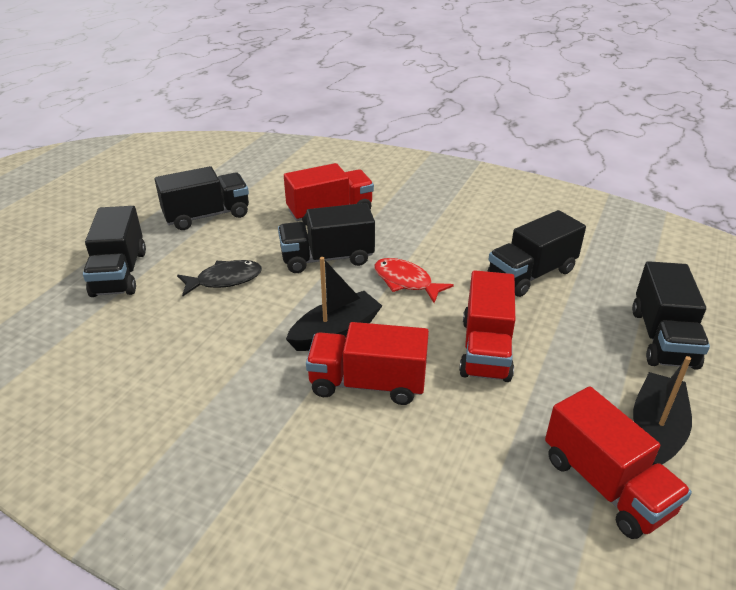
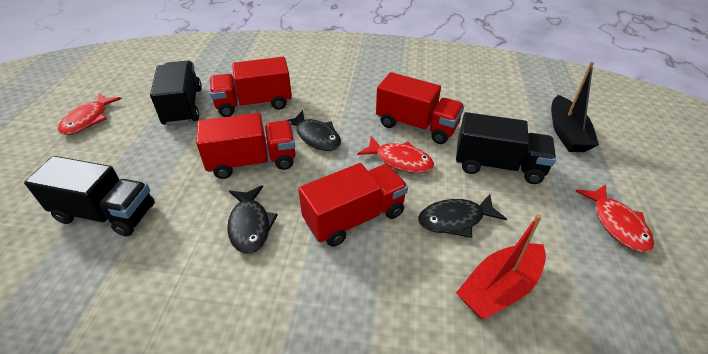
black boat: [286,257,382,351] [633,356,692,466] = 2 -> [551,62,599,152] = 1
black fish: [177,260,262,296] = 1 -> [227,185,278,254] [288,110,341,151] [418,194,507,238] = 3
black truck: [83,206,146,297] [154,166,249,230] [278,203,375,273] [487,210,586,297] [632,261,710,370] = 5 -> [24,156,155,236] [150,61,202,126] [456,112,556,184] = 3
red boat: none = 0 -> [456,214,546,319] = 1
red fish: [374,258,454,303] = 1 -> [58,94,122,135] [357,136,434,173] [576,184,654,252] = 3

